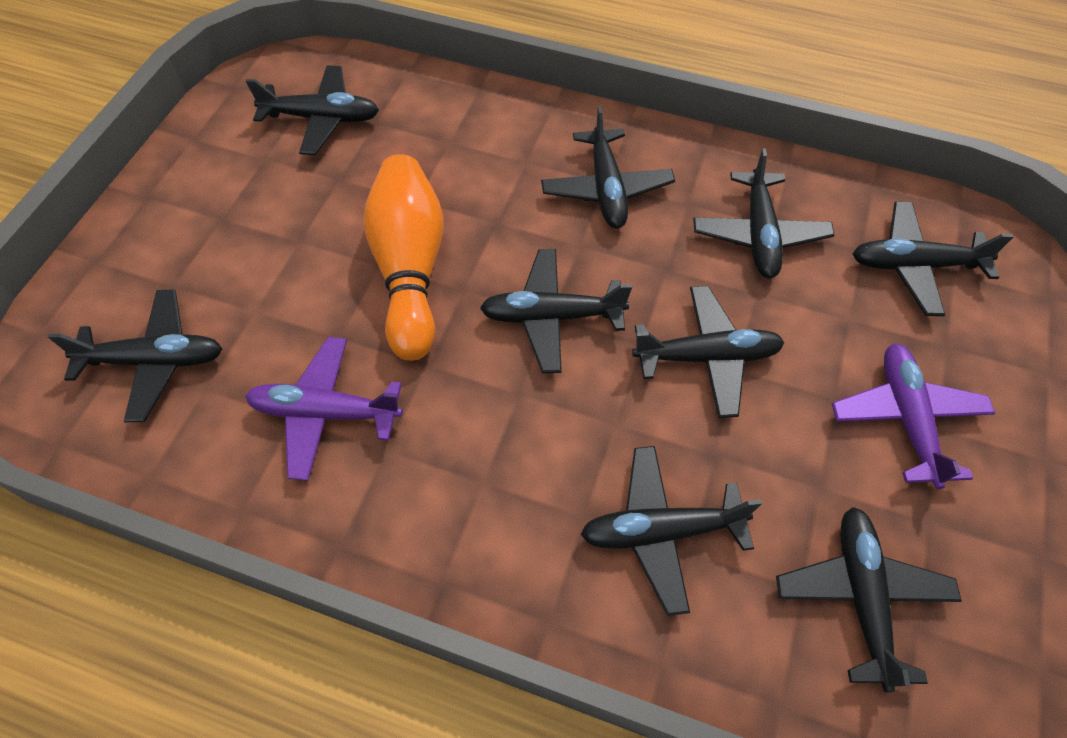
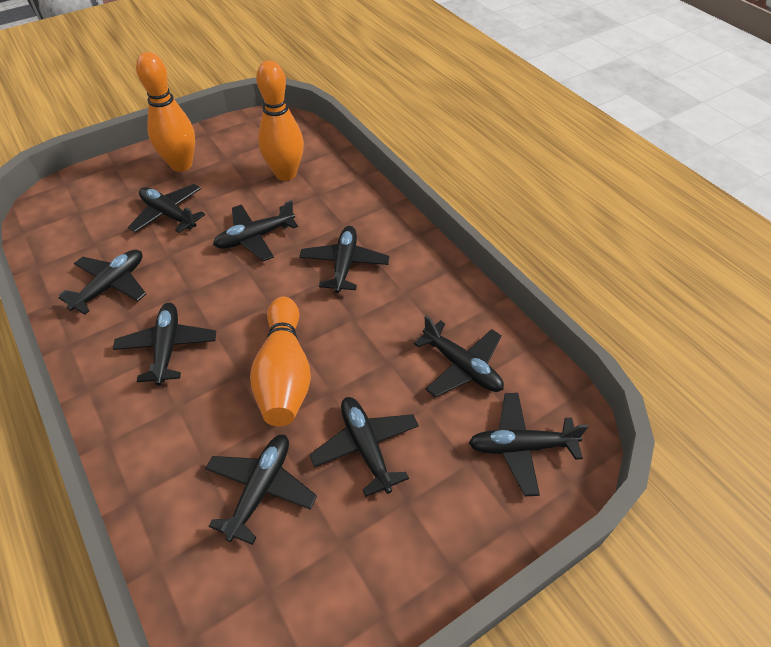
orange bowling pin: [363,154,444,361] = 1 -> [136,52,195,172] [250,297,311,427] [256,61,304,181] = 3
purple plane: [245,337,403,481] [832,343,995,489] = 2 -> none = 0

